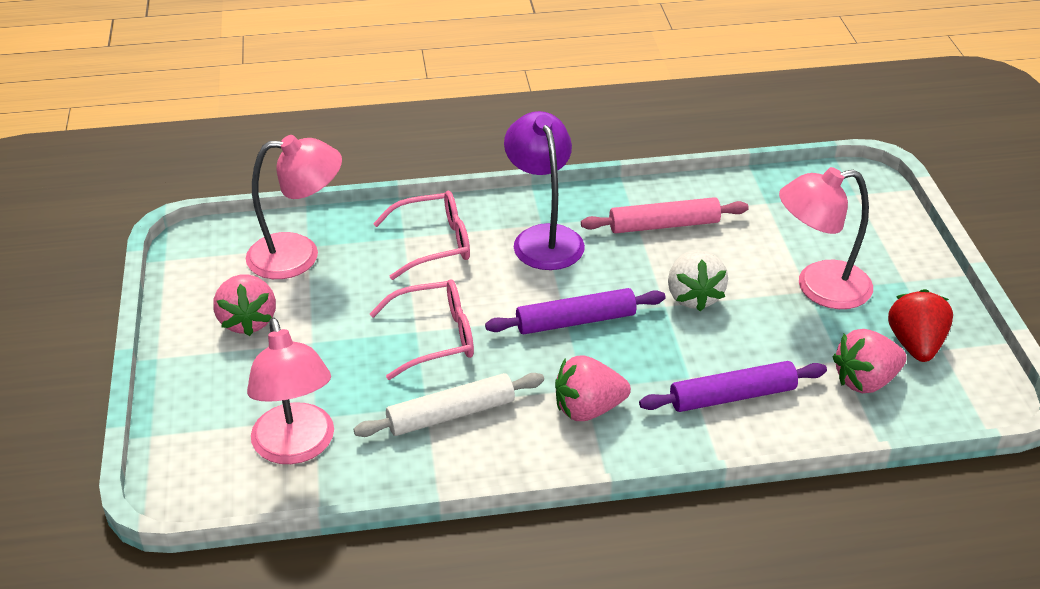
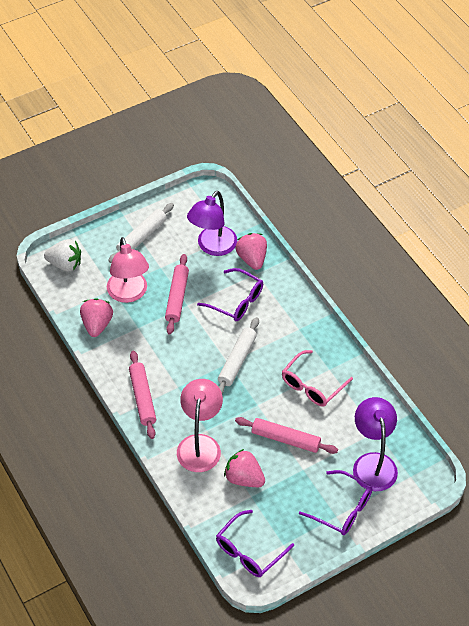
pink glasses: [370,279,474,380] [373,191,470,280] = 2 -> [282,350,353,407] = 1
pink lamp: [246,135,342,279] [247,318,334,464] [779,167,873,309] = 3 -> [107,237,149,303] [177,379,223,472] = 2
pink rolling pin: [581,197,749,233] = 1 -> [129,351,156,439] [165,254,189,335] [235,417,338,454] = 3
purple glasses: none = 0 -> [197,268,263,321] [216,510,294,577] [299,470,373,535] = 3
purple lamp: [504,111,585,270] = 1 -> [187,191,237,256] [353,397,398,491] = 2
purple rolling pin: [485,288,666,334] [639,361,827,412] = 2 -> none = 0
red strawberry: [888,289,953,362] = 1 -> none = 0
white rolling pin: [353,373,544,437] = 1 -> [108,203,174,263] [218,317,259,394] = 2

